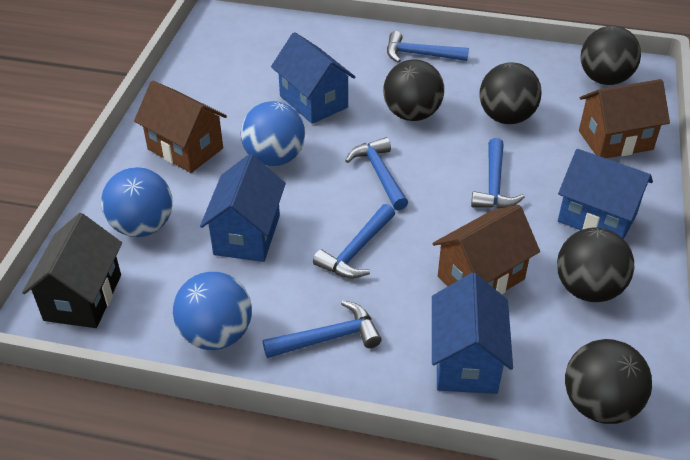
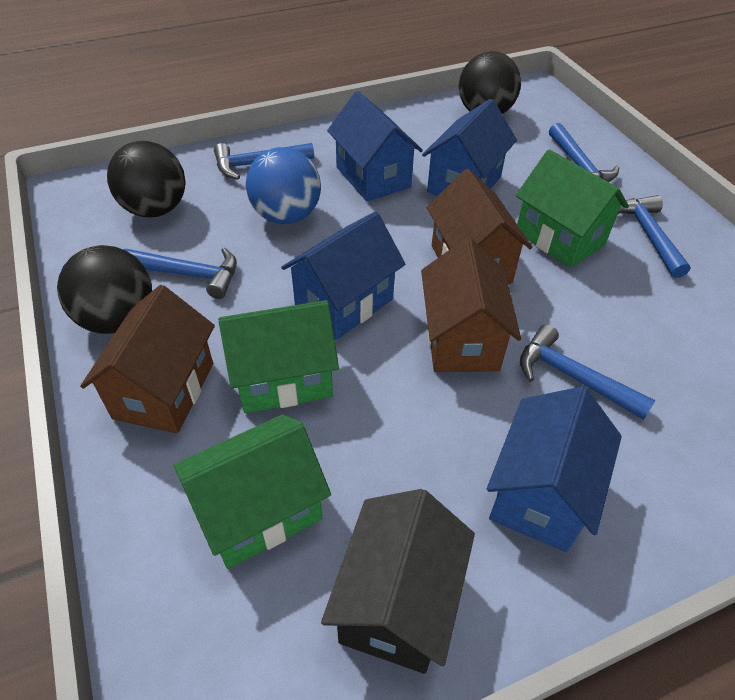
black ball: [383,59,444,121] [479,62,542,124] [557,227,634,302] [565,339,652,424] [580,26,641,85] = 5 -> [57,245,152,334] [107,141,186,217] [459,51,521,114] = 3
blue ball: [101,167,173,237] [173,272,252,350] [241,101,305,166] = 3 -> [246,147,321,224] = 1
green house: none = 0 -> [174,414,331,569] [218,300,339,413] [516,149,629,268] = 3

